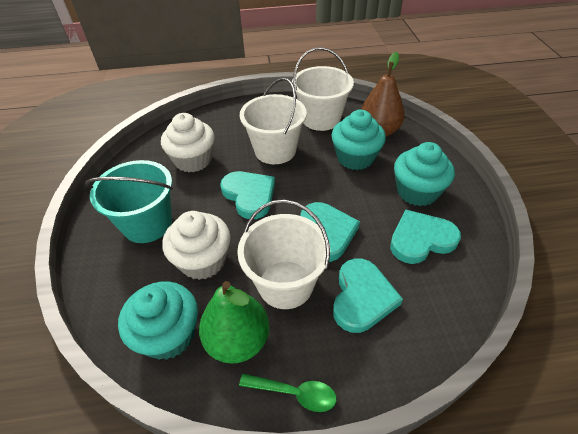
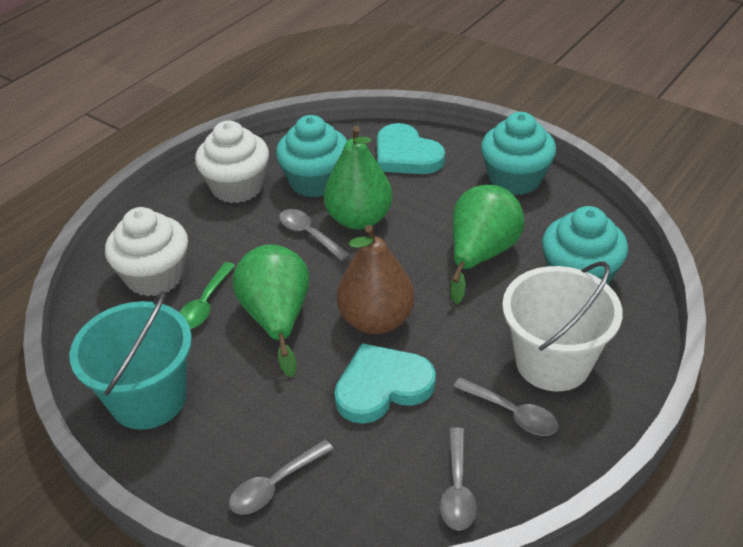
green pear: [199,281,270,364] = 1 -> [232,245,309,377] [324,126,393,230] [450,185,524,304] = 3
grey spoon: none = 0 -> [229,440,334,515] [279,209,350,261] [440,427,477,531] [453,377,558,436] = 4
turquoise heart: [220,171,275,219] [301,202,360,262] [333,258,403,333] [390,210,461,264] = 4 -> [334,343,436,424] [377,123,445,174] = 2
white bucket: [237,200,330,309] [240,78,307,164] [292,47,354,131] = 3 -> [502,262,623,391] = 1

